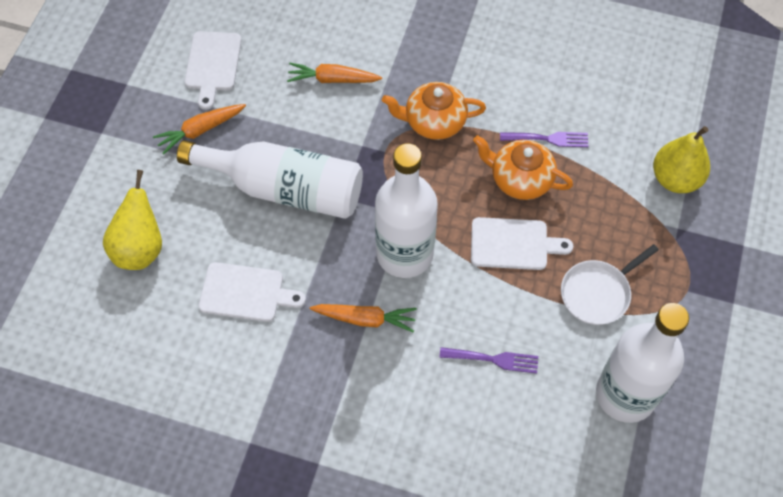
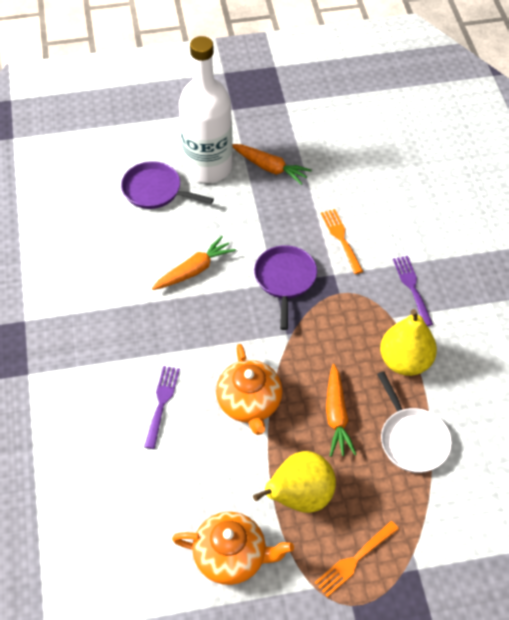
orange fork: none = 0 -> [315,521,399,597] [321,209,363,274] = 2
purple pan: none = 0 -> [121,161,214,209] [254,245,317,330] = 2
white bottle: [177,140,363,219] [375,143,438,278] [596,303,689,423] = 3 -> [179,36,233,183] = 1
white cutting board: [185,31,242,110] [198,262,306,322] [471,217,573,270] = 3 -> none = 0

